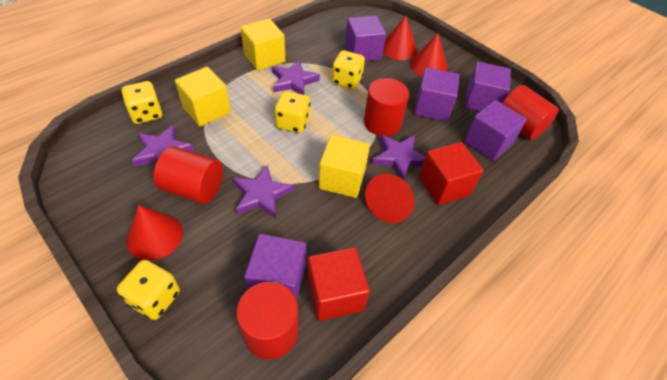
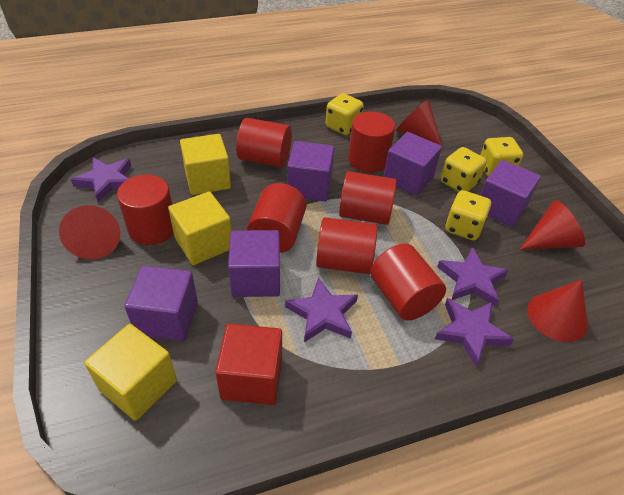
red cube: [308,247,370,321] [419,142,483,205] = 2 -> [215,323,282,405] = 1
red cylinder: [154,146,223,204] [236,282,299,359] [364,78,409,136] [502,85,559,140] = 4 -> [117,175,174,245] [236,118,292,167] [247,183,306,253] [316,217,377,274] [339,171,397,225] [348,112,395,172] [370,243,446,321] = 7

